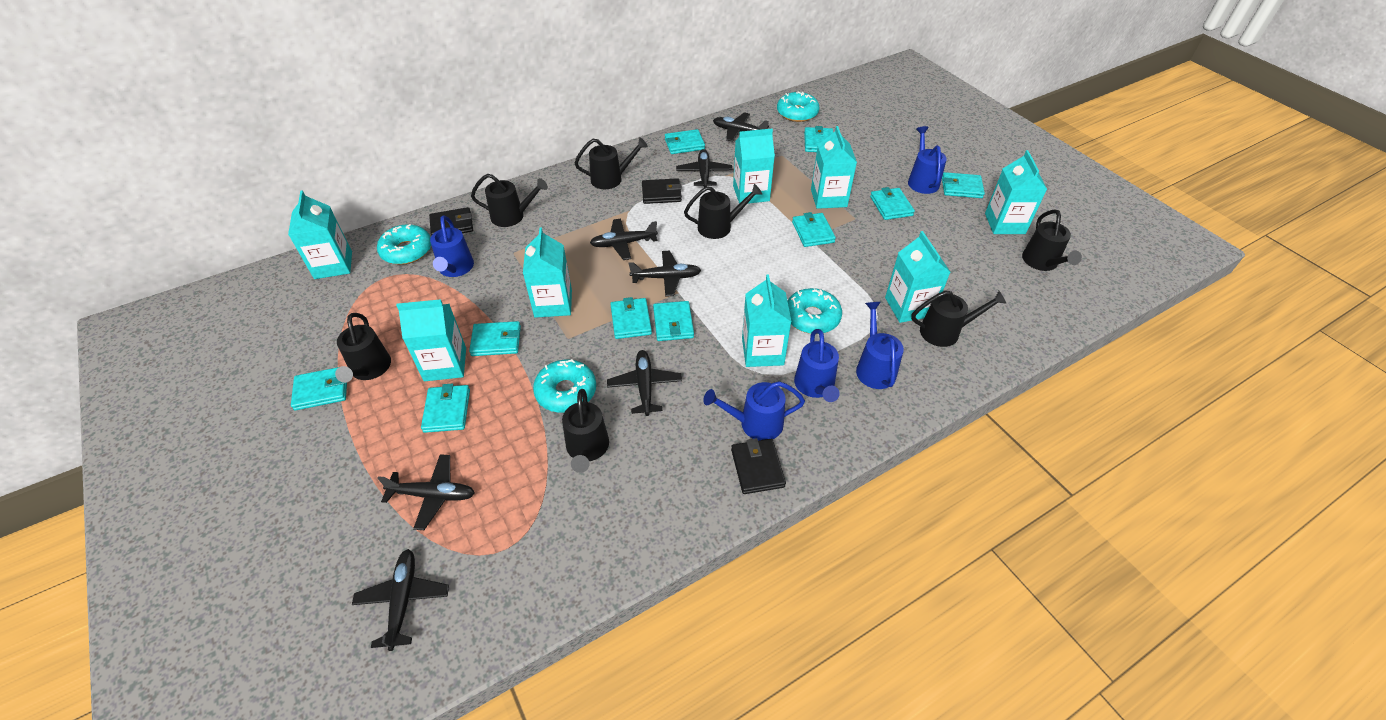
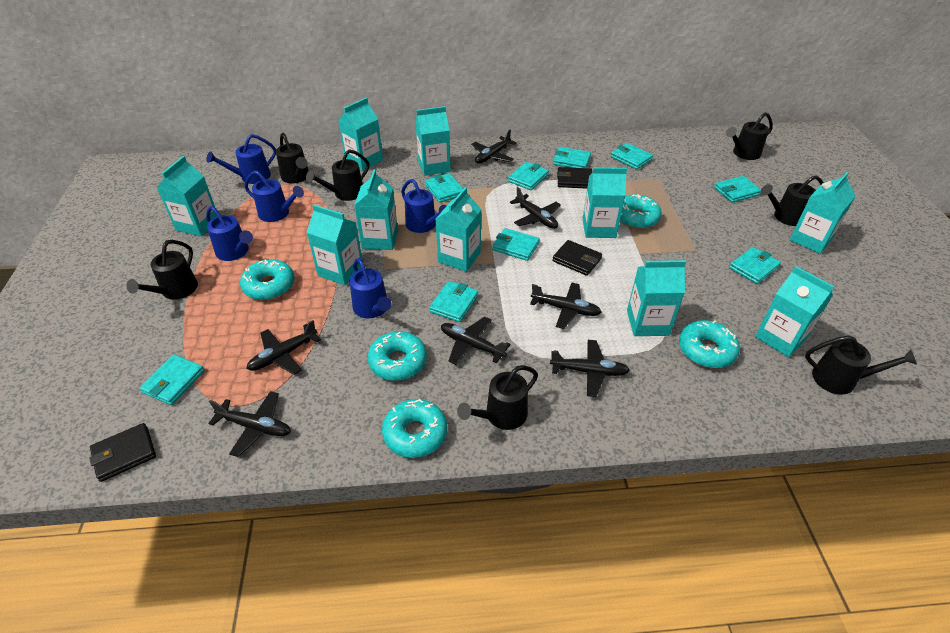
turquoise carton: [288,190,352,279] [396,299,466,381] [523,227,572,318] [733,128,775,204] [742,275,791,367] [811,126,857,209] [885,231,950,323] [985,150,1047,234] = 8 -> [157,156,217,237] [306,204,363,285] [338,98,383,171] [354,169,398,250] [415,106,451,176] [436,187,481,272] [583,167,627,238] [627,260,686,336] [755,266,835,357] [790,172,855,254] = 10
turquoise donut: [377,224,431,265] [533,359,596,413] [777,92,820,122] [787,288,842,334] = 4 -> [240,259,294,300] [368,331,427,381] [382,399,448,458] [620,194,662,229] [679,320,740,368] = 5
turquoise wallet: [291,367,347,410] [421,383,470,433] [469,321,521,356] [610,297,652,339] [653,301,694,341] [665,129,705,154] [792,212,836,247] [804,126,833,152] [870,187,915,220] [942,172,985,198] = 10 -> [139,355,205,405] [425,173,463,203] [429,281,478,322] [492,228,540,261] [508,162,549,190] [553,147,591,168] [611,143,653,170] [714,176,761,203] [729,247,781,284] = 9

